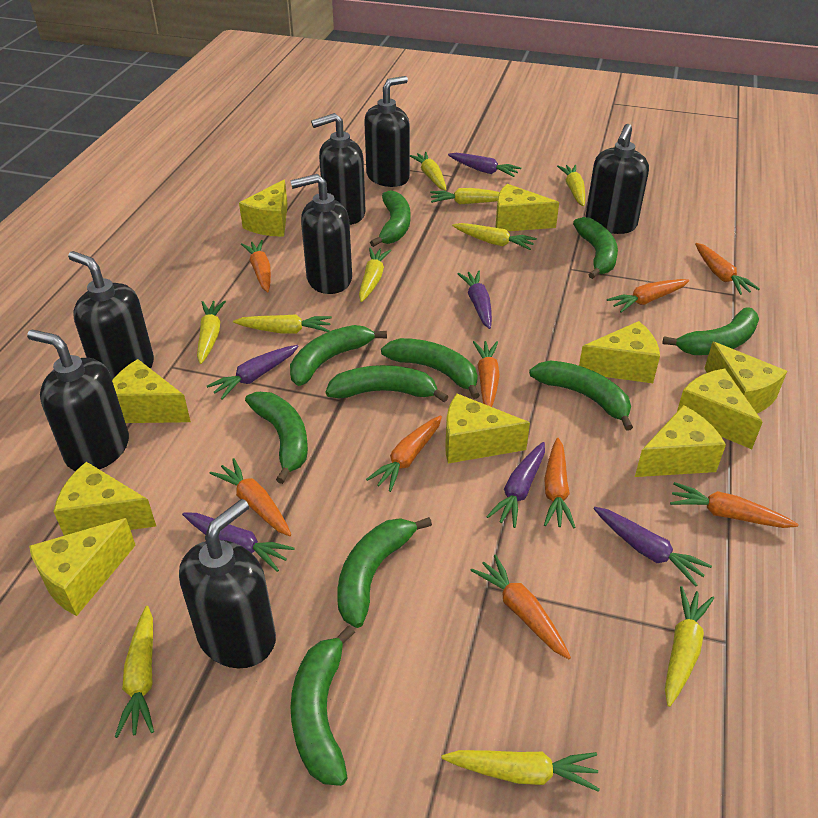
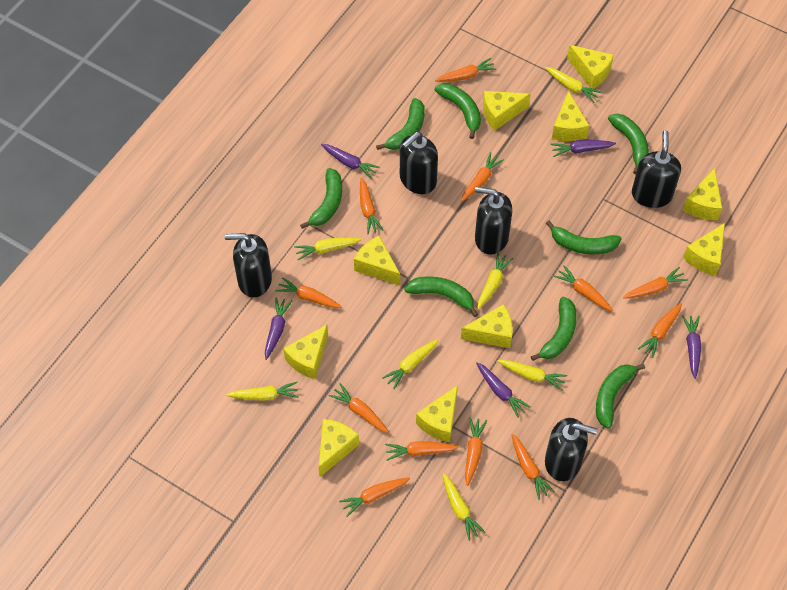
black soap dispenser: [27,330,129,471] [68,251,154,380] [179,499,276,668] [290,174,352,294] [311,113,366,225] [364,76,410,187] [585,124,649,234] = 7 -> [225,233,272,297] [400,132,438,194] [475,187,512,255] [545,418,597,481] [632,130,681,208] = 5
green banana: [245,392,308,484] [290,325,387,386] [290,626,355,786] [326,365,449,402] [337,517,432,628] [370,190,410,247] [381,338,480,399] [529,360,633,431] [573,217,618,279] [663,308,759,355] = 10 -> [300,168,342,229] [376,98,425,150] [404,276,479,317] [435,84,481,139] [531,297,577,361] [546,220,622,255] [596,364,645,429] [608,114,649,174] = 8
orange carrot: [210,458,291,536] [241,240,271,292] [366,415,442,492] [470,555,571,659] [473,341,500,407] [544,438,576,528] [607,279,689,313] [670,482,799,528] [695,243,760,295] = 9 -> [276,277,342,308] [329,383,389,433] [339,478,410,517] [360,178,384,234] [385,441,459,461] [435,58,497,82] [461,152,504,202] [465,417,488,486] [512,434,555,500] [554,265,613,312] [623,267,688,299] [638,303,682,358] = 12
purple carrot: [182,513,294,572] [207,345,299,399] [448,153,521,177] [457,270,492,329] [486,442,545,528] [594,507,712,587] = 6 -> [265,297,292,360] [321,144,380,179] [476,362,530,418] [551,139,616,157] [682,315,701,379] = 5
yellow carrot: [115,606,154,738] [197,300,226,364] [233,314,332,334] [359,248,391,302] [410,152,447,191] [430,188,499,205] [442,750,600,792] [452,223,537,250] [557,165,585,206] [665,586,714,707] = 10 -> [226,382,298,401] [294,238,362,260] [382,339,439,389] [442,473,485,541] [477,252,513,310] [497,360,567,390] [545,67,602,103] = 7

